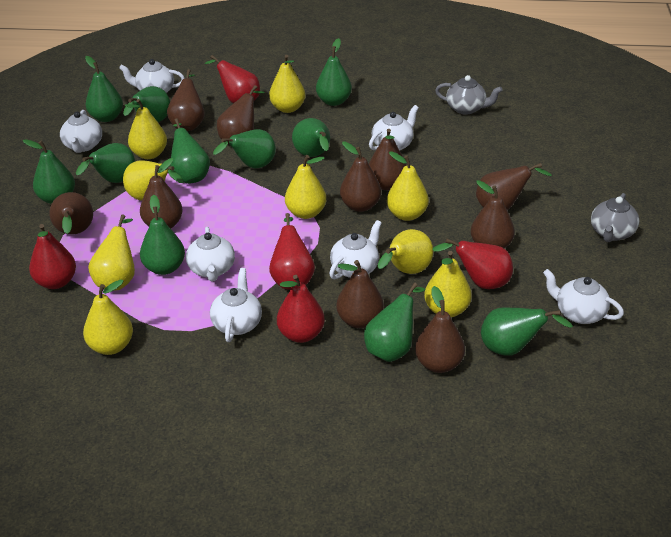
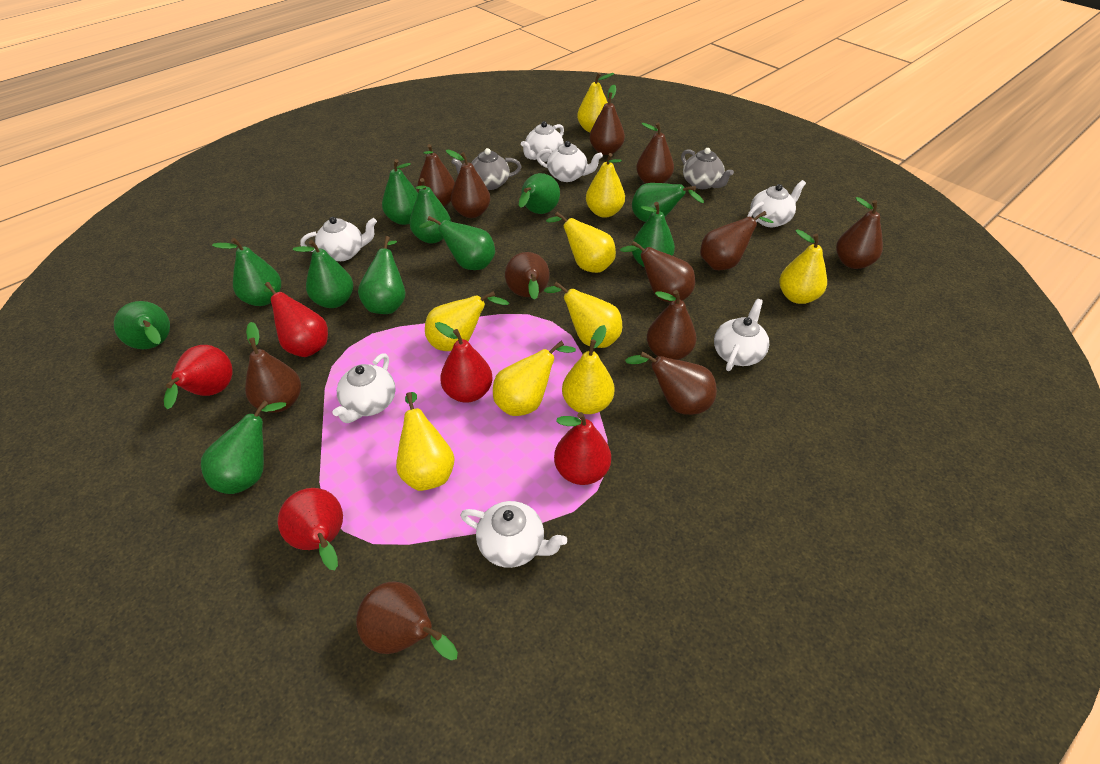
brown pear: [49,192,93,235] [140,158,183,228] [167,69,204,131] [217,85,265,144] [336,260,384,328] [340,141,381,212] [369,129,407,190] [415,286,465,373] [471,180,515,249] [476,163,552,210] = 10 -> [245,322,301,413] [356,581,458,660] [417,144,455,206] [446,149,490,218] [505,252,550,300] [589,85,625,155] [620,241,695,302] [625,351,717,415] [636,122,674,184] [647,290,696,360] [700,211,774,270] [836,197,883,269] = 12

